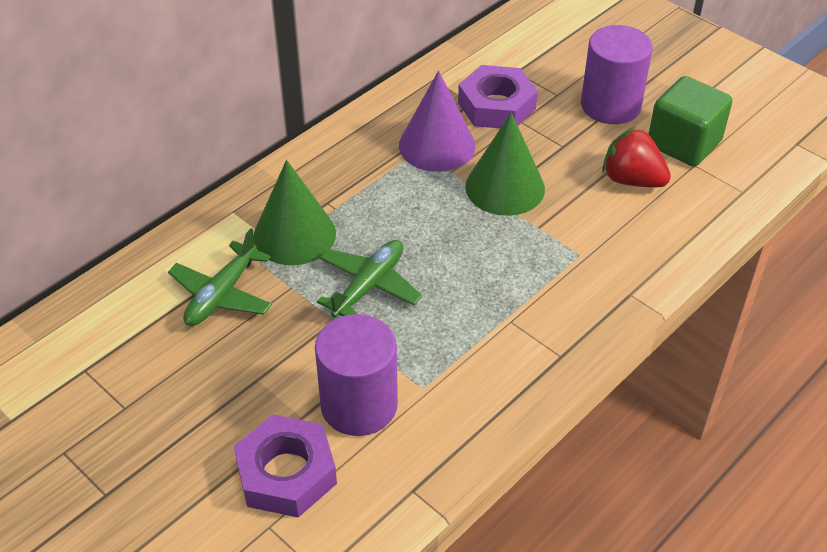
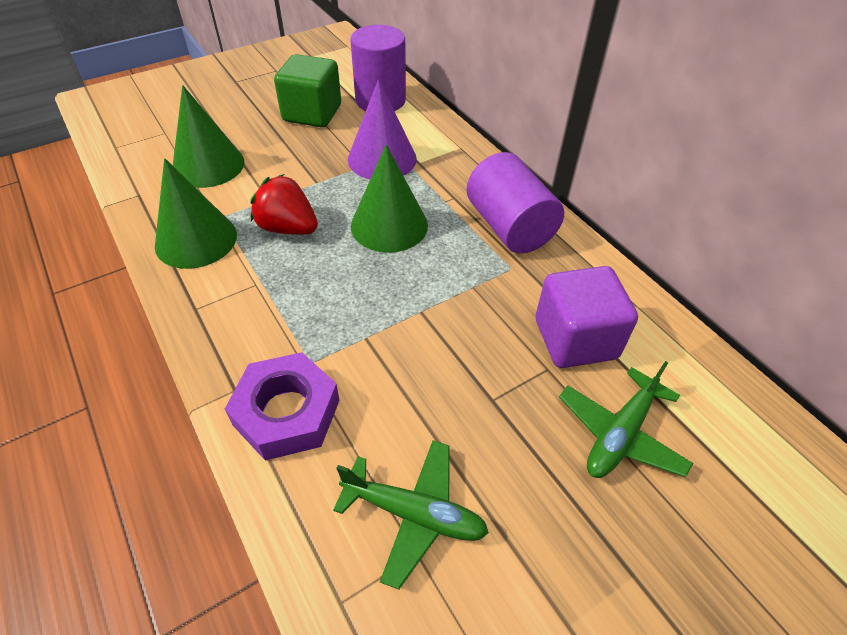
green cone: [253,160,336,265] [465,112,545,216] = 2 -> [155,158,237,269] [173,85,245,188] [351,145,428,253] = 3
purple cube: none = 0 -> [536,266,638,368] = 1
purple nut: [234,414,337,518] [458,65,538,128] = 2 -> [225,352,340,461] = 1

